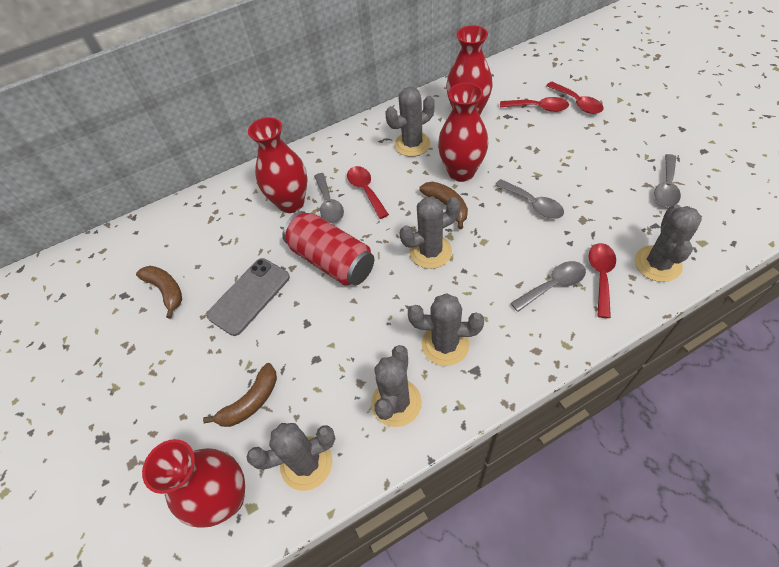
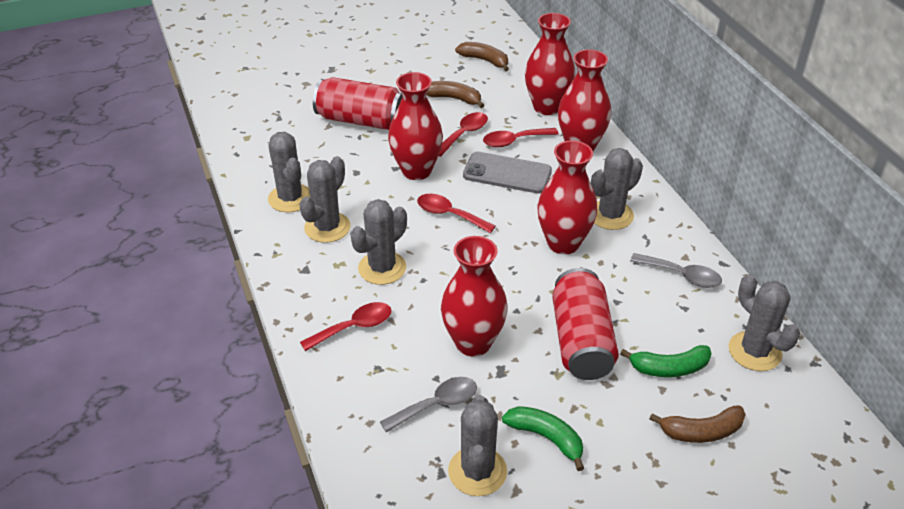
green banana: none = 0 -> [502,406,584,471] [620,345,712,377] = 2
grey spoon: [314,173,344,223] [495,179,564,219] [511,261,586,312] [654,154,681,207] = 4 -> [380,377,477,433] [630,253,722,288] = 2
red can: [282,211,374,286] = 1 -> [313,77,402,130] [552,268,619,380] = 2
red vase: [142,439,245,528] [248,117,308,213] [438,82,488,182] [446,25,493,115] = 4 -> [388,72,443,180] [441,236,508,357] [525,13,575,115] [538,141,598,254] [558,49,611,151] = 5

